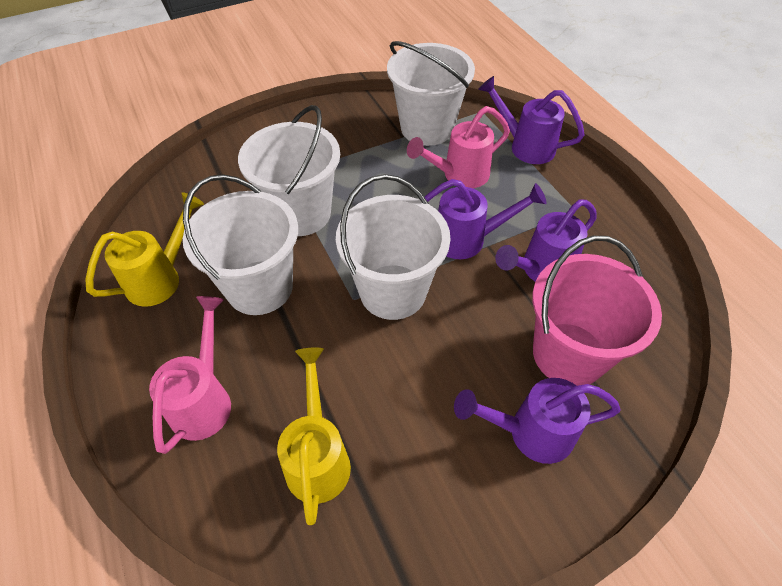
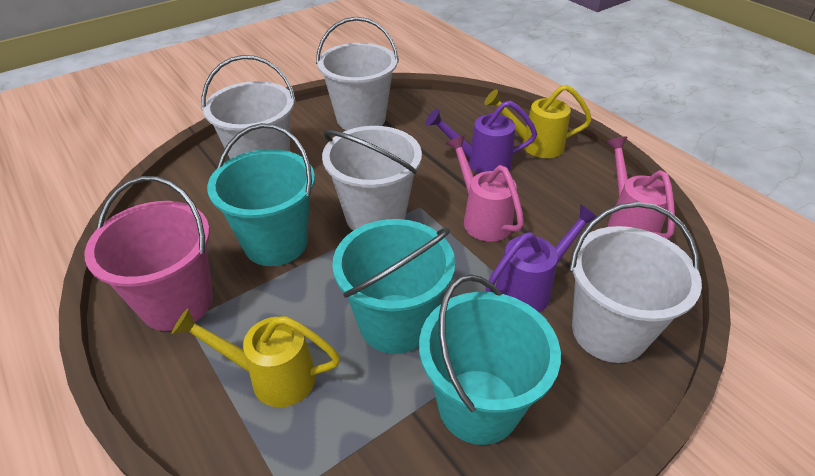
purple watering can: [425,179,546,259] [454,378,620,464] [478,76,585,164] [495,199,597,281] = 4 -> [426,101,537,174] [485,205,597,312] = 2
turquoise bucket: none = 0 -> [207,123,315,266] [332,219,455,354] [419,275,561,445] = 3

